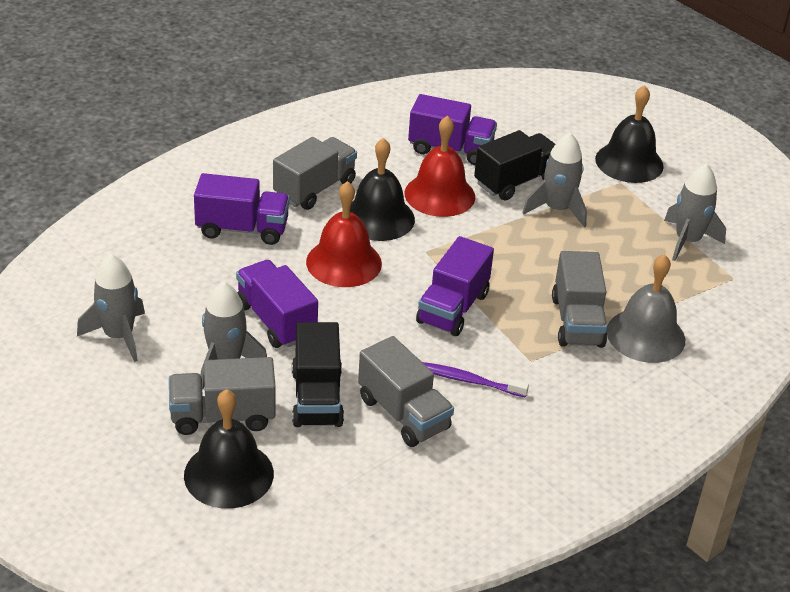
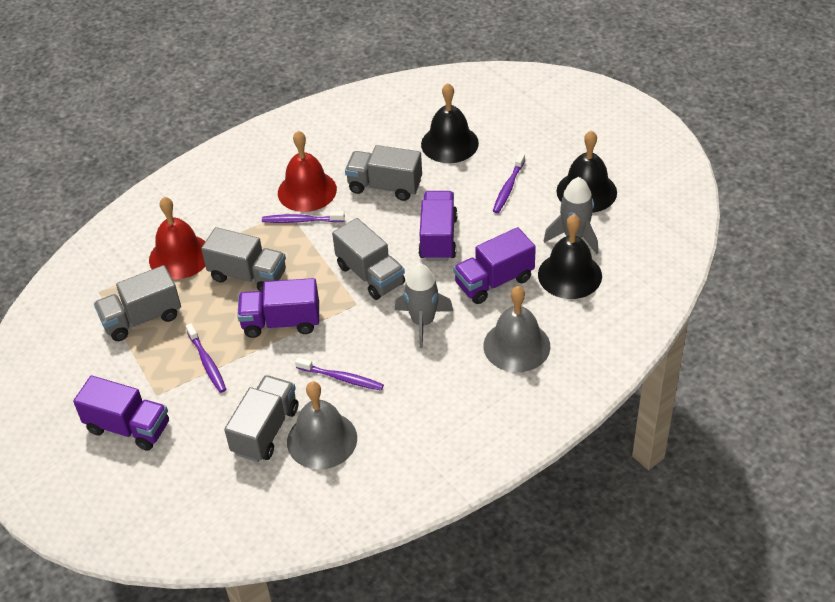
black truck: [292,322,344,427] [474,130,555,201] = 2 -> none = 0
grey bell: [607,254,685,363] = 1 -> [287,381,357,470] [483,286,550,372] = 2
grey rocket: [77,254,145,362] [201,282,267,389] [522,132,587,228] [664,163,726,261] = 4 -> [395,263,453,348] [543,177,598,254] = 2
grey truck: [169,357,276,435] [273,137,357,210] [358,336,454,447] [552,251,607,348] = 4 -> [94,265,181,341] [201,227,286,293] [224,375,298,462] [332,218,405,300] [345,145,422,201] = 5
purple toothbrush: [422,362,529,397] = 1 -> [186,323,226,393] [262,211,345,223] [295,357,384,391] [493,153,525,213] = 4

